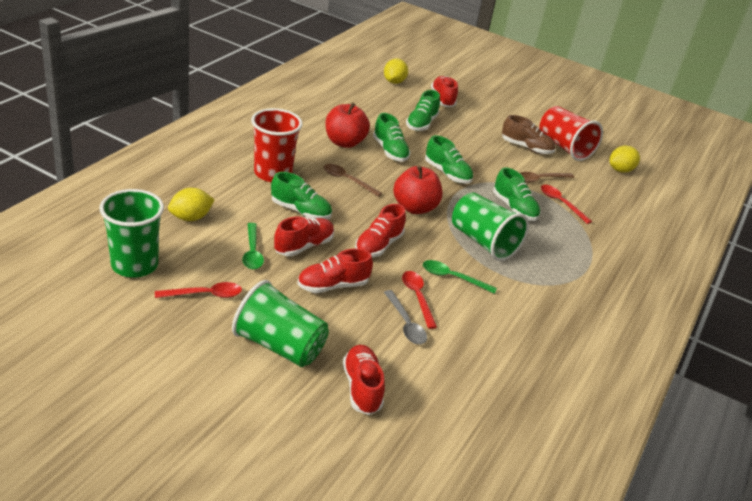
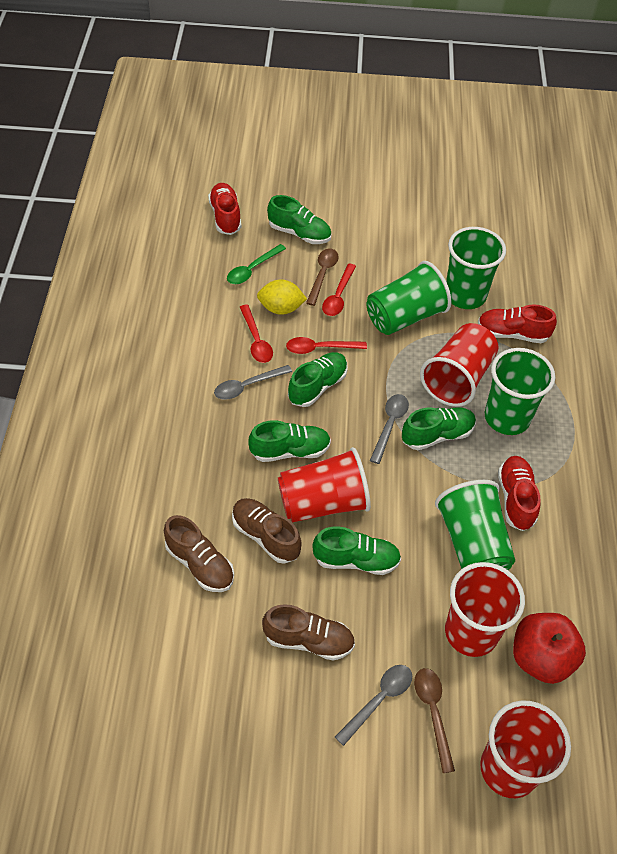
brown shoe: [502,115,556,154] = 1 -> [164,515,234,592] [232,498,302,564] [262,604,355,661] = 3
green cup: [99,189,164,278] [232,280,329,367] [452,192,529,261] = 3 -> [367,261,452,335] [435,480,515,570] [446,227,506,309] [485,348,555,435] = 4
green spoon: [242,223,264,270] [423,260,497,294] = 2 -> [227,244,286,284] = 1
grey spoon: [384,290,427,344] = 1 -> [214,365,292,400] [335,665,412,746] [370,394,409,464] = 3
red apple: [325,103,370,148] [393,166,442,214] = 2 -> [513,613,586,684] = 1
red cup: [251,108,303,182] [539,106,603,161] = 2 -> [278,447,371,523] [420,323,498,407] [445,562,525,657] [480,700,571,798] = 4
red shoe: [274,217,334,256] [297,248,373,293] [343,345,385,415] [355,204,406,257] [431,76,458,107] = 5 -> [208,183,241,235] [478,304,557,343] [498,456,540,531] = 3
yellow lemon: [168,188,214,221] [384,58,408,84] [609,146,640,173] = 3 -> [257,279,307,315] = 1

